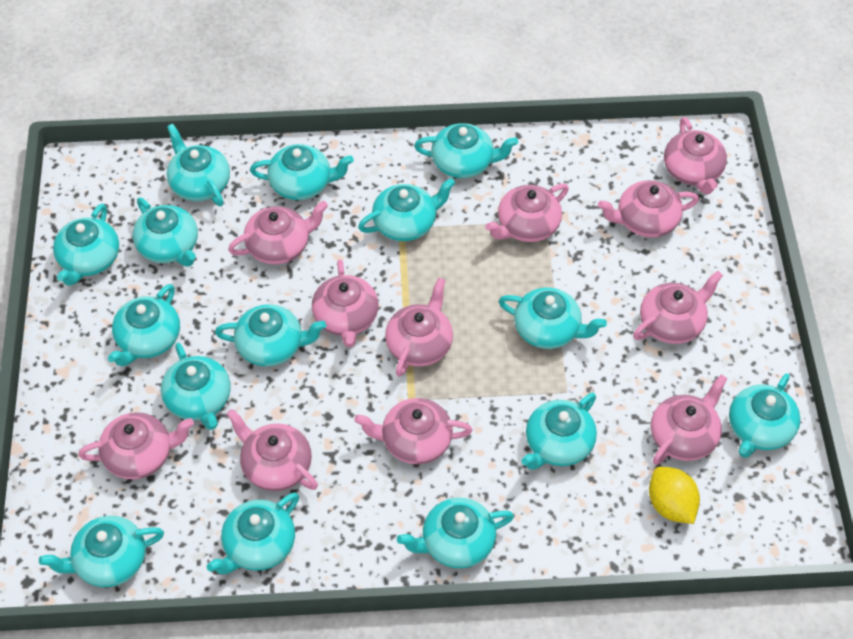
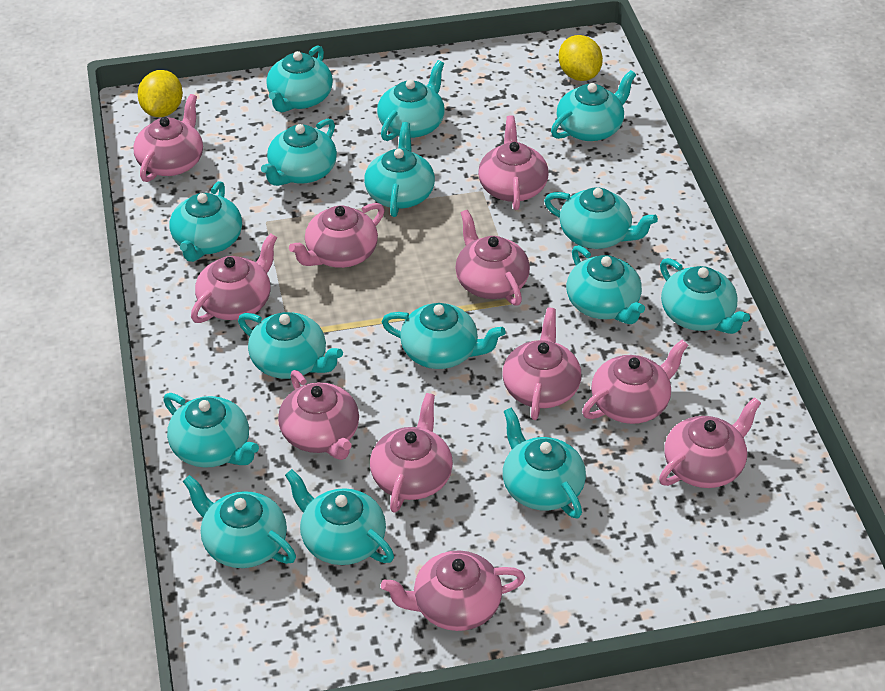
yellow lemon: [649,467,700,524] = 1 -> [138,70,183,117] [559,35,603,81] = 2

